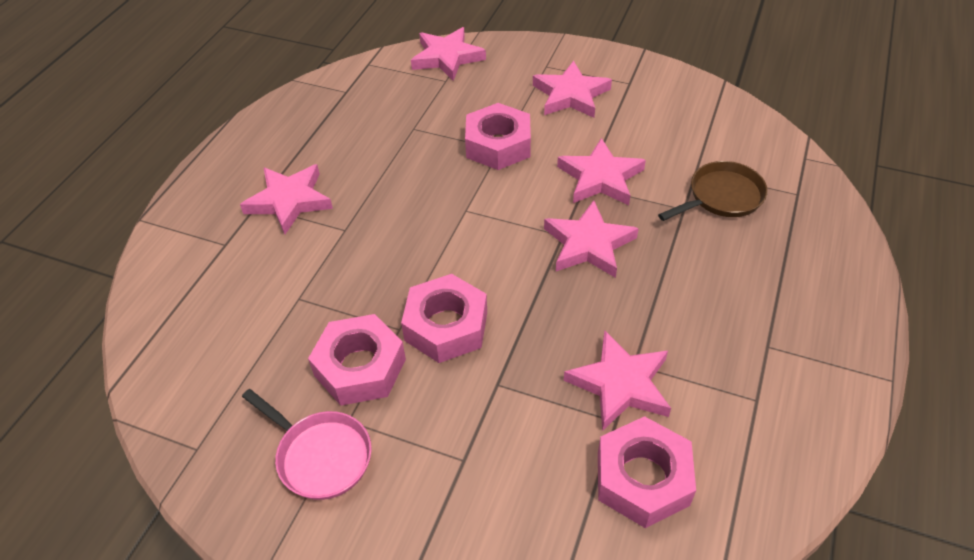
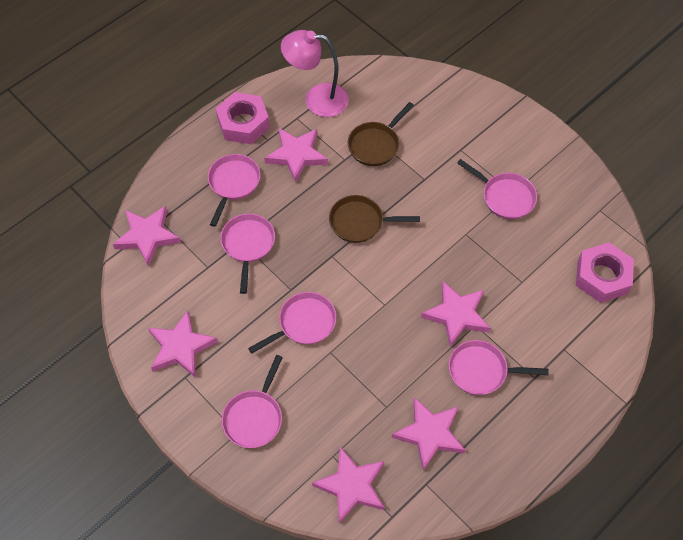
brown pan: [658,161,768,221] = 1 -> [329,195,420,243] [348,102,414,166] = 2
pink lamp: none = 0 -> [281,30,349,117] = 1
pink nut: [308,314,406,406] [401,274,487,363] [465,103,531,170] [598,416,696,528] = 4 -> [216,92,270,144] [576,242,634,303] = 2
pink pan: [242,389,372,500] = 1 -> [208,154,260,227] [220,214,275,294] [222,355,283,448] [248,292,336,354] [448,340,549,395] [457,159,537,219] = 6

